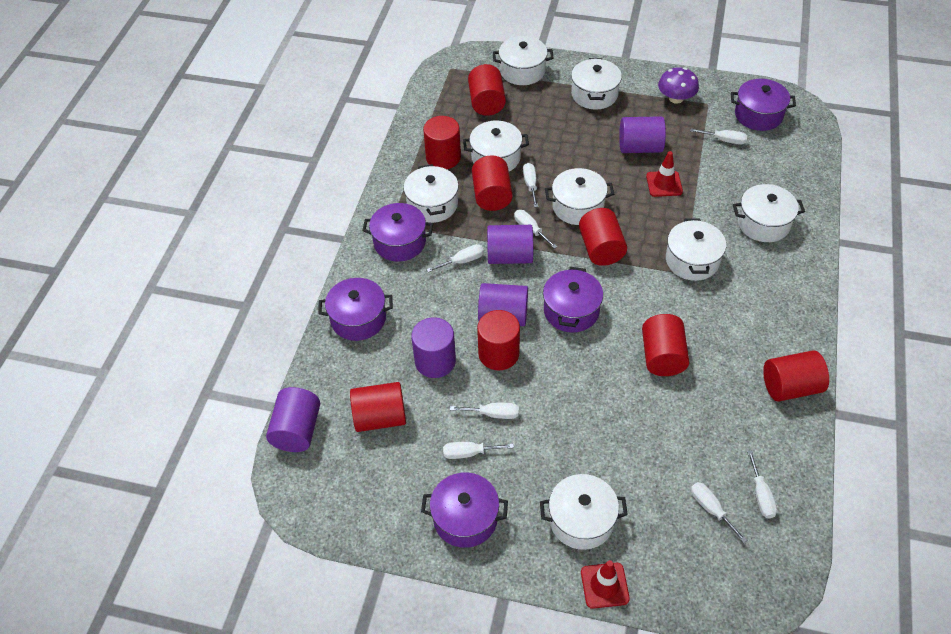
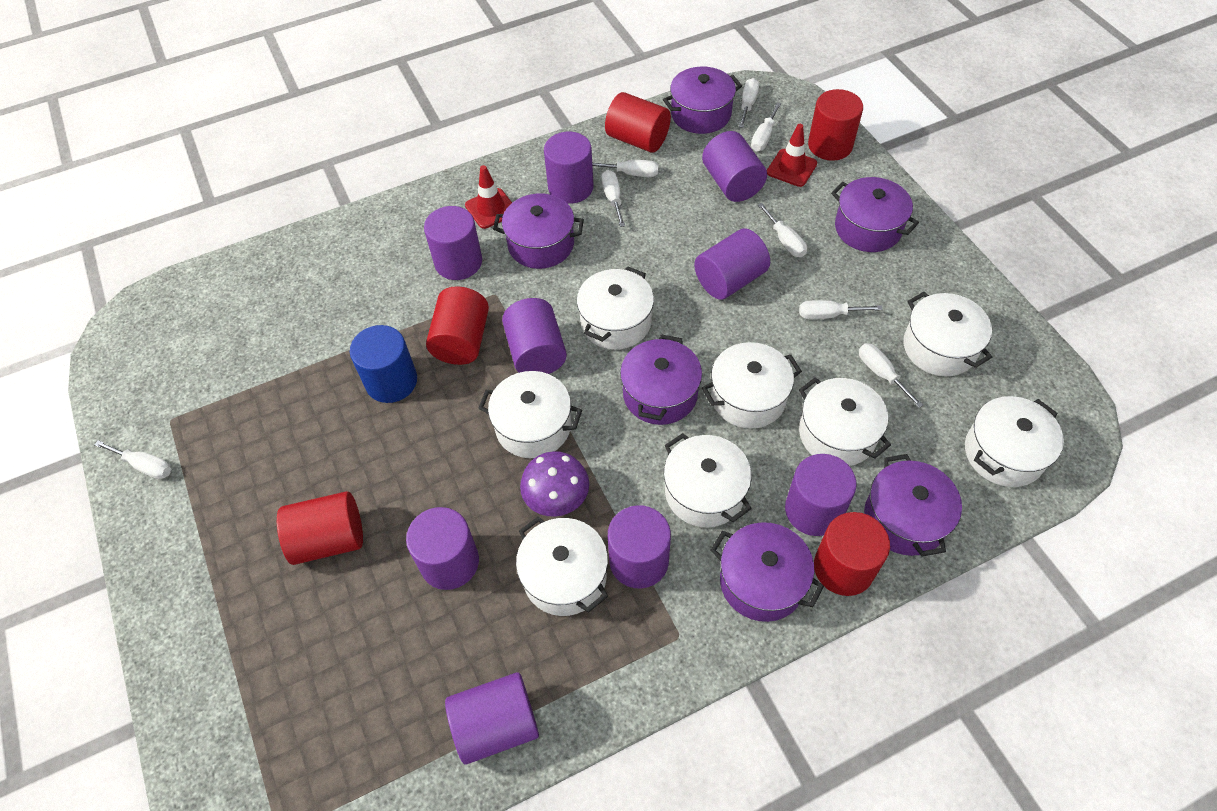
blue cylinder: none = 0 -> [350,325,417,403] = 1
purple cylinder: [266,387,320,452] [411,317,456,378] [478,283,528,326] [487,225,533,264] [619,116,666,153] = 5 -> [406,507,479,590] [424,206,482,280] [445,672,539,765] [502,298,567,374] [544,132,593,204] [608,505,671,588] [694,228,770,300] [702,131,767,202] [785,454,857,536] = 9
purple pot: [318,278,393,341] [362,203,433,262] [421,472,508,548] [543,267,603,333] [731,79,796,131] = 5 -> [493,193,584,269] [620,334,702,425] [663,67,742,134] [711,522,824,622] [831,177,919,252] [864,454,962,556] = 6
red cylinder: [350,382,406,432] [423,116,461,169] [468,64,506,116] [472,155,513,211] [477,310,520,371] [579,208,627,266] [642,314,689,376] [763,350,829,402] = 8 -> [277,491,363,565] [426,286,489,365] [605,92,671,153] [808,89,863,161] [814,512,890,596] = 5

